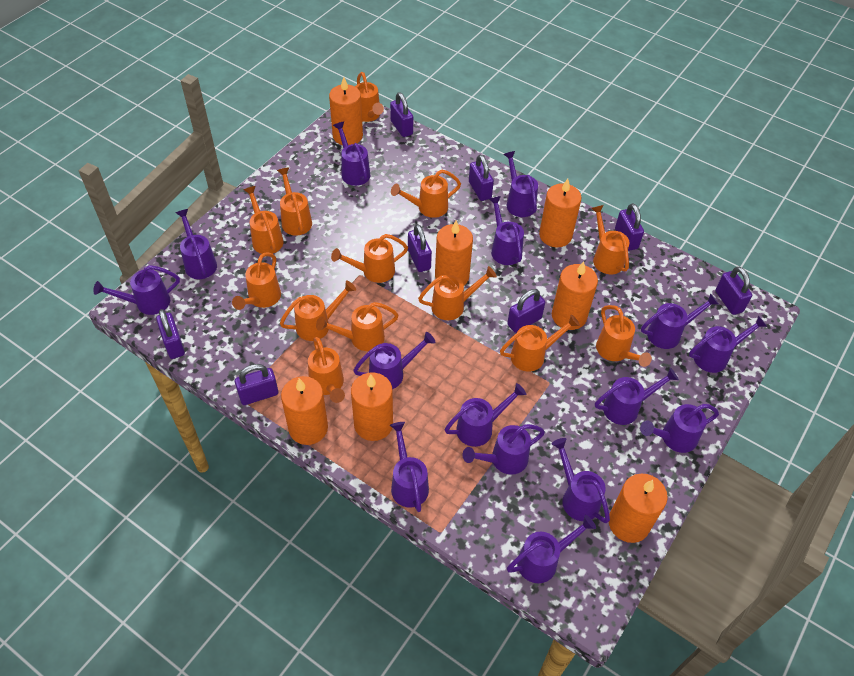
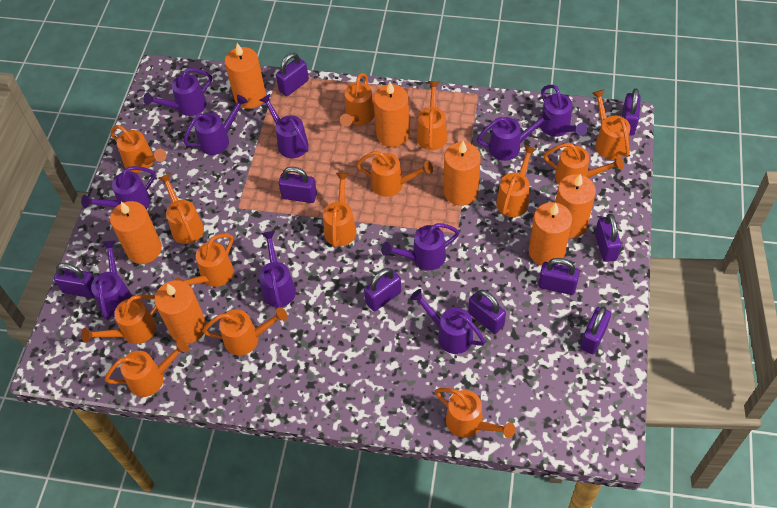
orange watering can: [232,253,281,310] [244,186,284,254] [277,167,312,235] [280,280,356,341] [308,337,345,403] [316,302,399,351] [331,234,408,283] [355,72,384,122] [391,170,461,218] [418,266,497,320] [500,315,580,372] [591,205,630,274] [596,305,652,367] = 13 -> [81,294,157,344] [105,340,189,397] [110,125,167,173] [158,173,204,244] [175,234,234,287] [203,307,287,355] [323,173,357,247] [340,73,375,127] [356,151,433,197] [417,81,447,150] [435,388,515,438] [496,145,536,217] [544,143,624,184] [592,89,630,159] = 14
purple padlock: [156,309,185,359] [235,364,278,405] [390,92,413,137] [408,224,432,272] [469,155,494,201] [507,289,545,333] [615,203,644,251] [715,267,752,315] = 8 -> [54,263,95,298] [276,53,309,96] [279,167,317,203] [364,268,401,311] [468,290,506,334] [538,258,580,295] [580,306,611,354] [595,214,622,262] [622,88,641,135] = 9
purple watering can: [93,265,180,315] [176,209,217,279] [333,122,371,186] [353,332,435,389] [390,422,429,512] [445,383,526,447] [463,424,545,475] [489,196,524,265] [504,151,538,217] [507,515,596,583] [552,438,610,523] [595,368,679,425] [640,404,719,453] [641,293,719,349] [689,315,767,373] = 15 -> [81,166,156,209] [91,241,132,320] [143,68,212,116] [184,95,248,155] [259,231,296,308] [260,94,309,158] [381,223,459,270] [410,289,486,354] [477,109,552,161] [540,85,588,137] = 10

